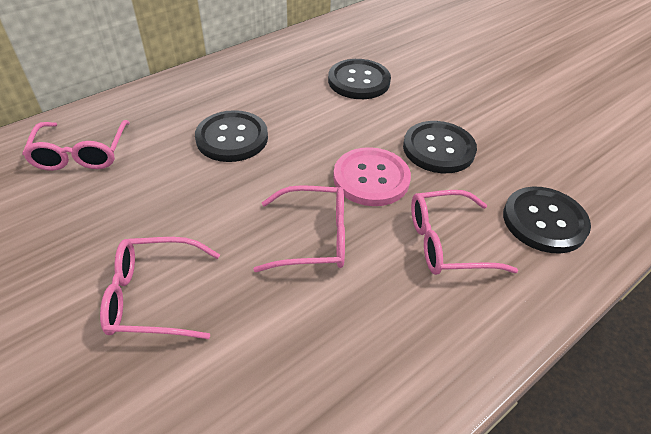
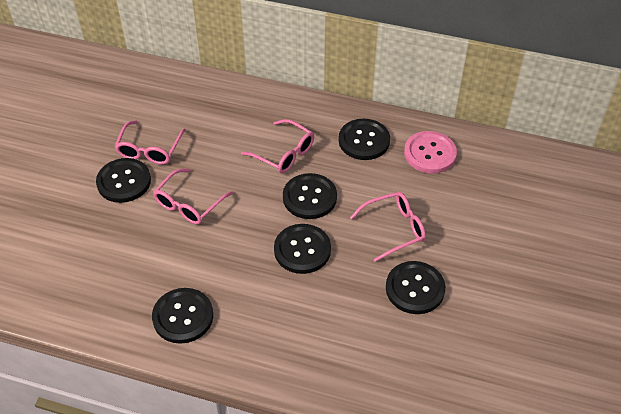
black button: [195,110,268,162] [328,59,391,99] [403,121,477,173] [503,187,591,254] = 4 -> [96,158,151,203] [152,288,213,344] [274,224,331,274] [283,173,337,219] [339,119,390,160] [386,261,445,314] = 6

